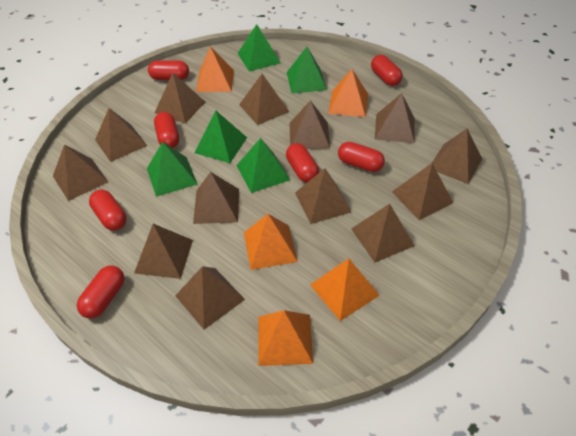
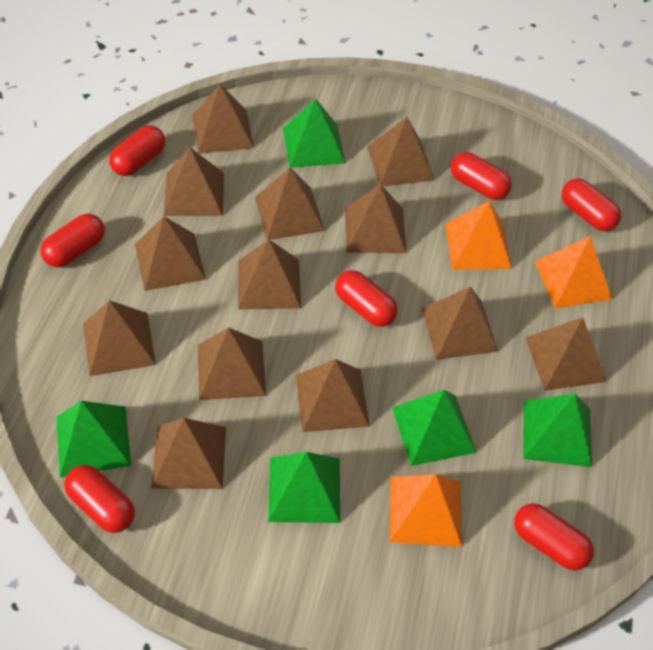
orange pyramid: [196,46,234,92] [244,214,298,270] [258,310,313,366] [310,258,380,321] [328,69,368,117] = 5 -> [390,474,462,547] [445,201,512,270] [535,236,613,309] = 3

